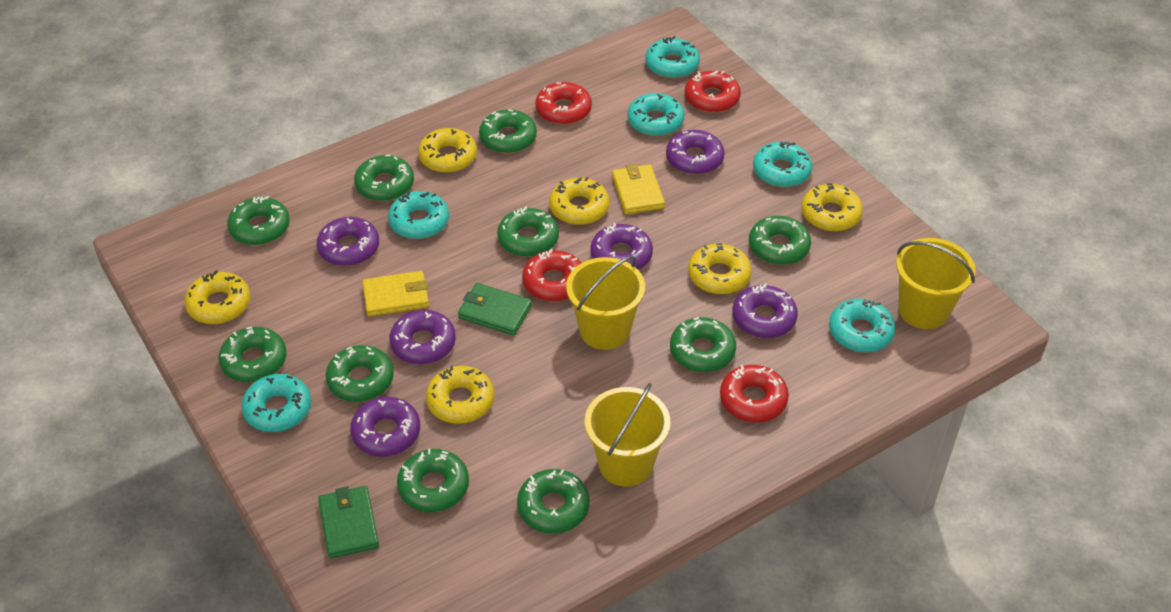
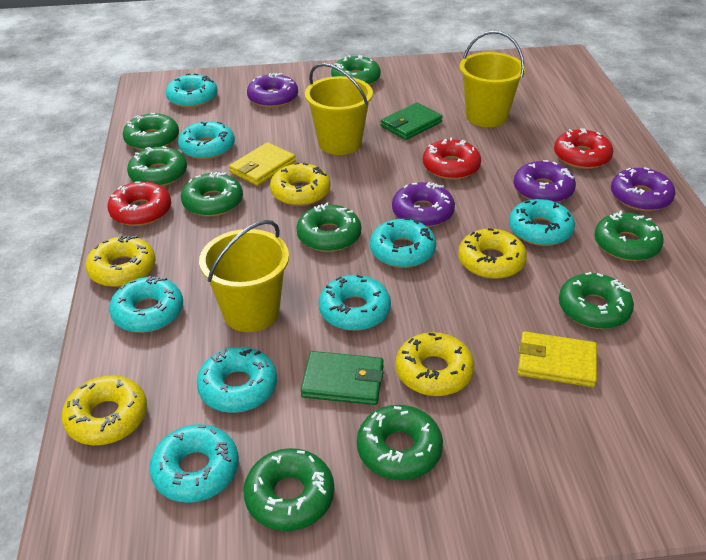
green donut: [219,327,286,382] [227,196,290,245] [326,345,394,402] [354,155,414,201] [397,449,469,512] [479,109,537,153] [497,206,559,257] [517,469,590,534] [670,317,736,372] [749,216,811,265] = 10 -> [123,113,179,150] [127,146,187,186] [181,172,243,217] [243,448,334,531] [296,202,361,252] [331,55,381,85] [357,405,443,480] [559,272,634,329] [594,211,664,261] = 9
purple donut: [317,217,379,266] [350,397,420,457] [389,310,456,364] [590,223,653,270] [666,130,725,175] [732,283,798,338] = 6 -> [247,73,298,108] [392,182,455,227] [514,160,576,203] [611,167,675,211] = 4
red donut: [522,249,581,302] [535,82,592,125] [685,71,741,113] [720,365,789,422] = 4 -> [107,181,171,226] [423,138,481,180] [554,129,613,169] = 3
turquoise donut: [241,374,311,432] [388,191,449,239] [627,93,684,136] [645,36,700,78] [753,141,812,187] [829,299,896,352] = 6 -> [109,276,183,333] [149,424,239,503] [166,73,218,108] [178,121,235,159] [197,347,277,413] [319,275,391,331] [370,218,436,268] [509,199,575,246] = 8
yellow donut: [184,270,250,324] [418,128,477,173] [426,365,494,424] [549,177,610,225] [688,243,752,294] [801,183,863,231] = 6 -> [62,375,147,445] [86,235,156,287] [270,162,331,206] [396,332,474,396] [458,228,527,279] = 5

